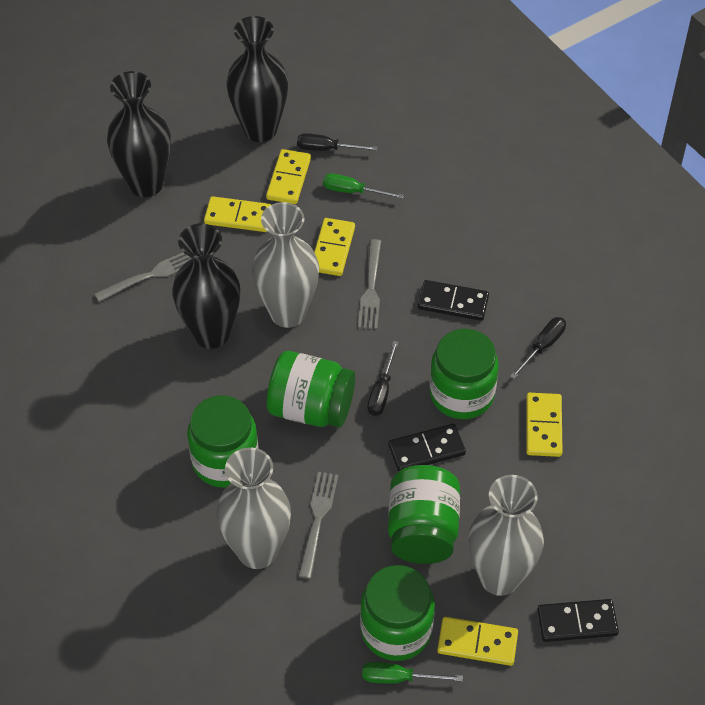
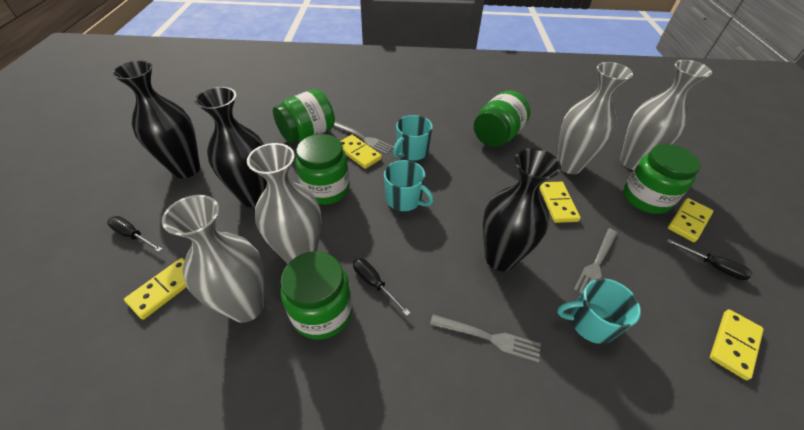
black domino: [388,424,466,472] [418,280,489,321] [537,599,619,642] = 3 -> none = 0
green screwdriver: [323,173,404,199] [362,662,463,684] = 2 -> none = 0
grey vase: [216,447,291,569] [252,202,319,328] [468,475,544,596] = 3 -> [162,195,265,323] [247,143,322,264] [557,62,633,174] [620,60,712,170] = 4
turquoise mug: none = 0 -> [384,160,434,211] [393,115,433,161] [557,278,641,344] = 3

